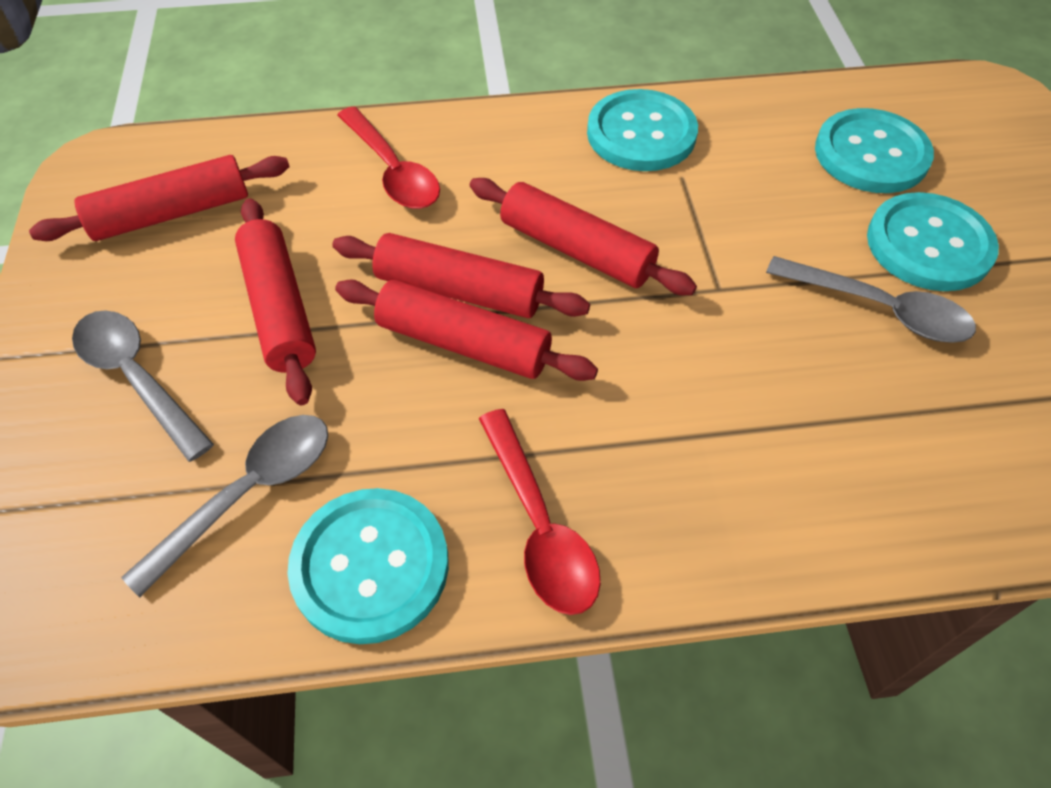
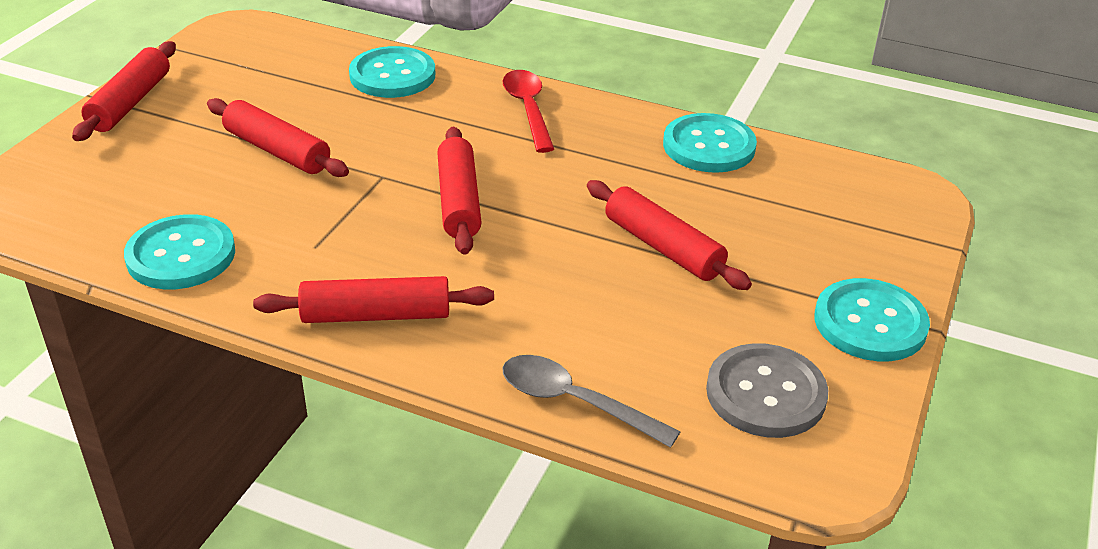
grey button: none = 0 -> [706,343,828,438] = 1
grey spoon: [72,310,214,462] [121,415,328,597] [766,256,976,343] = 3 -> [502,355,681,448] = 1
red spoon: [337,107,440,209] [479,409,601,615] = 2 -> [502,70,554,153] = 1

